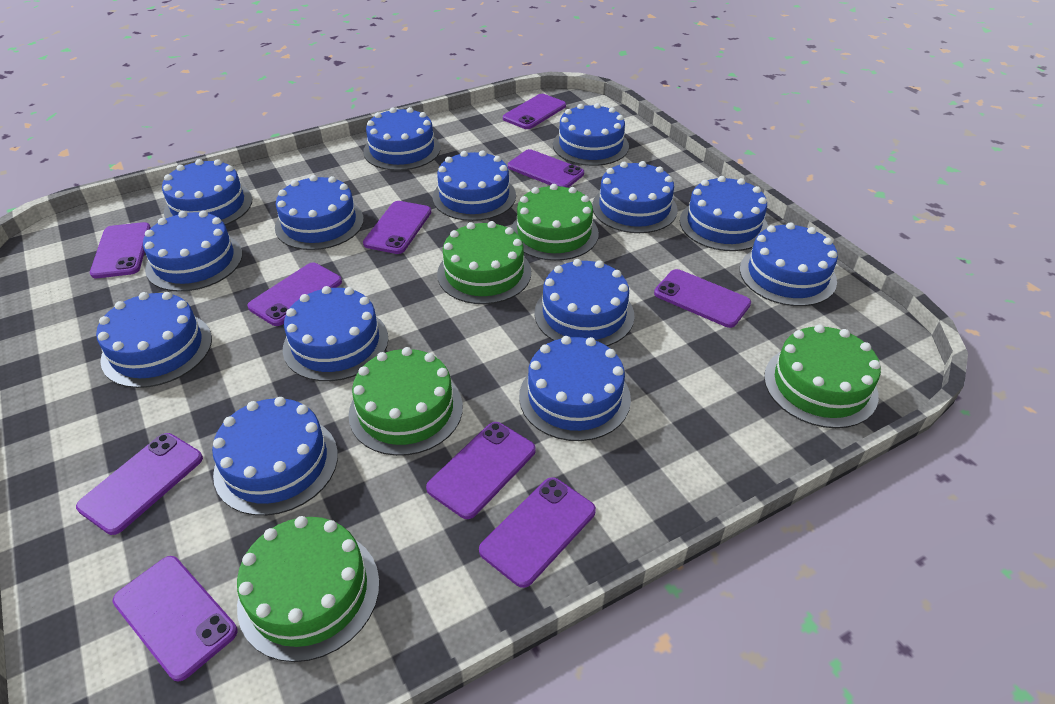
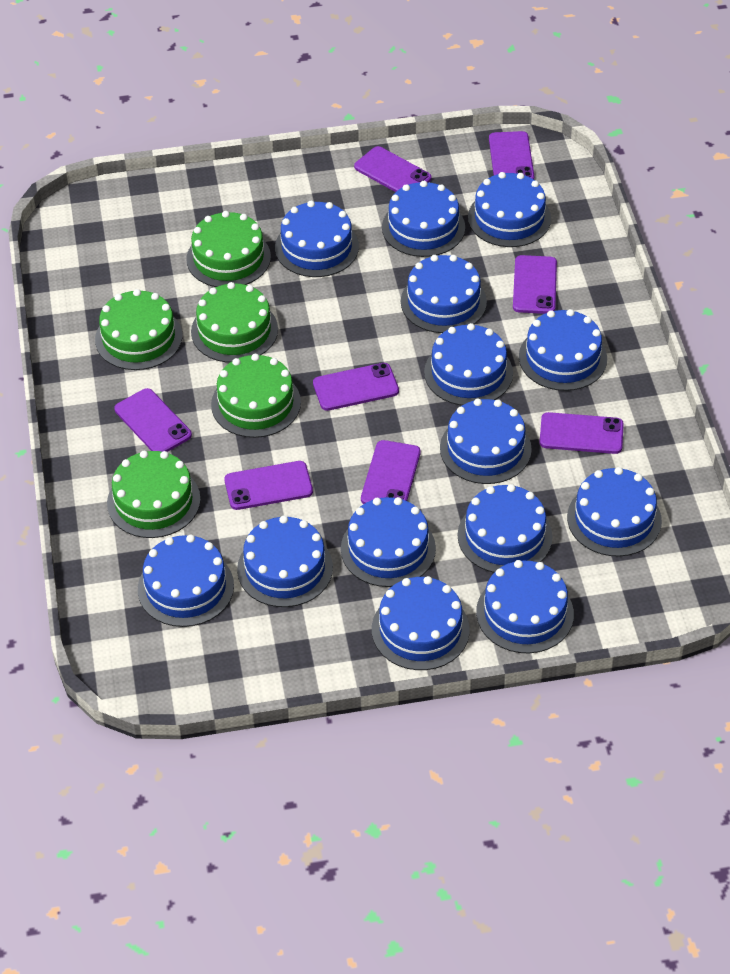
purple phone: [76,433,203,535] [90,222,151,278] [113,556,238,682] [248,263,342,326] [363,201,431,254] [426,422,536,519] [479,477,596,588] [503,94,566,129] [508,149,584,188] [654,269,751,328] = 10 -> [114,388,192,452] [224,461,313,510] [313,363,399,411] [354,146,431,192] [361,440,421,504] [489,131,534,179] [513,255,557,314] [539,412,624,454] = 8

